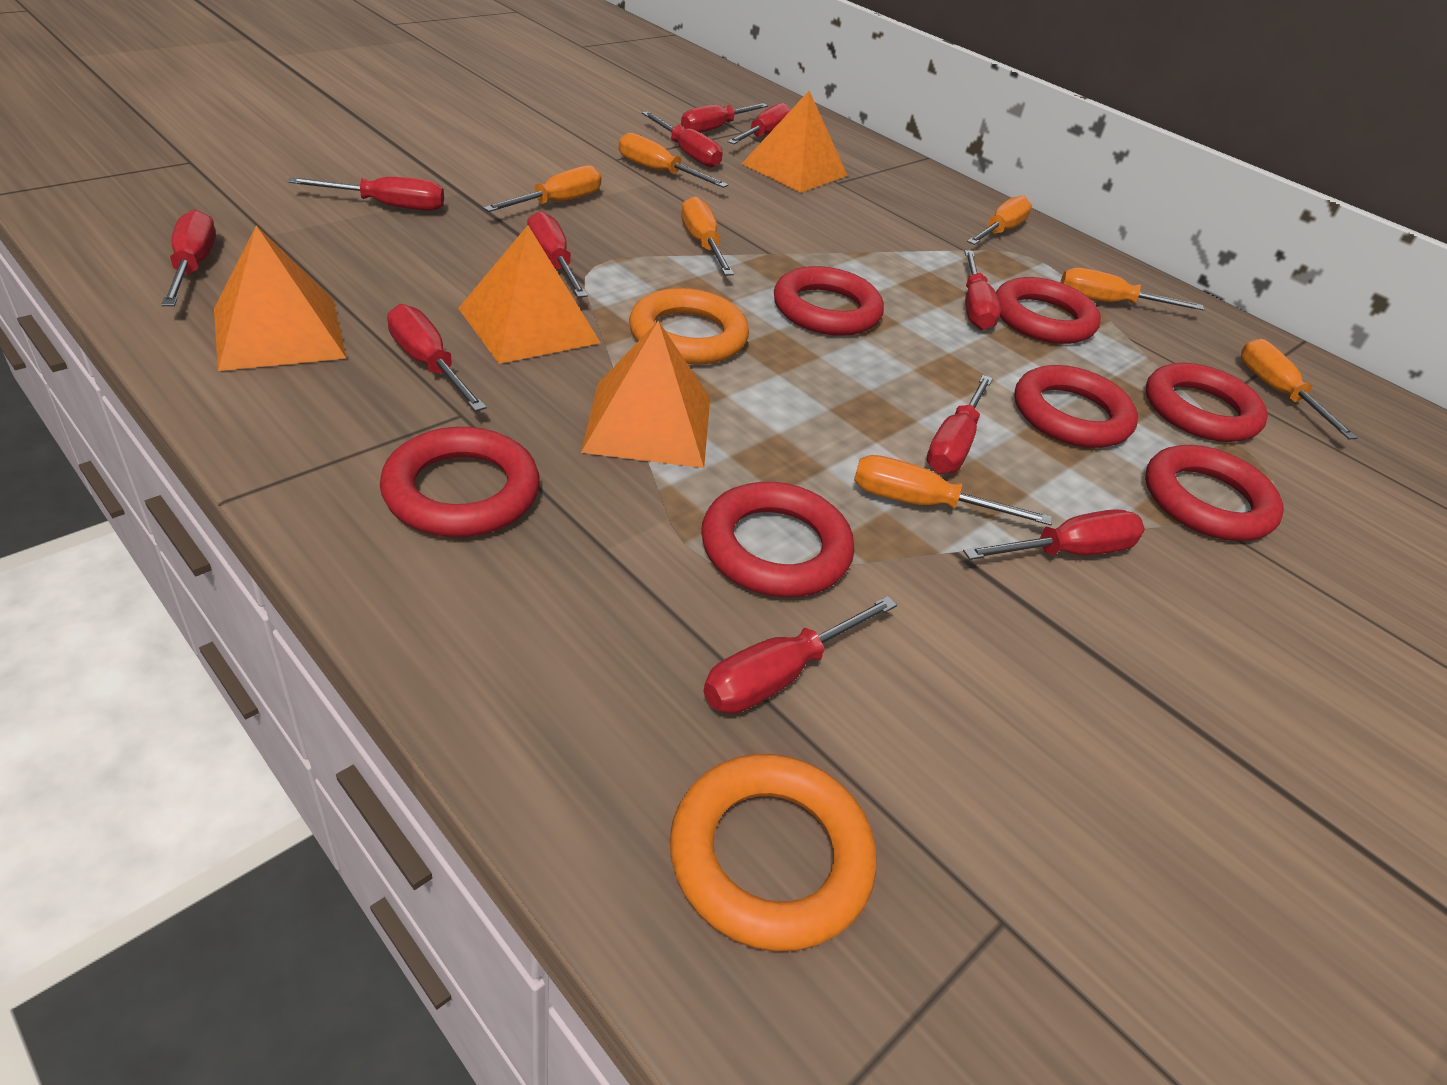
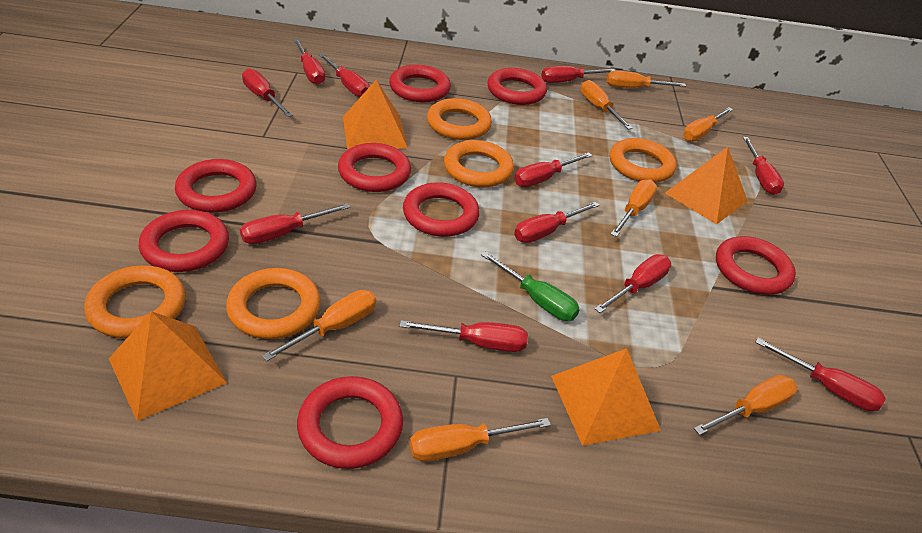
green screwdriver: none = 0 -> [481,251,580,321] = 1
orange ring: [629,288,749,365] [670,754,876,952] = 2 -> [84,265,185,338] [226,268,321,339] [427,98,492,140] [444,140,514,188] [610,138,676,183] = 5
red ring: [380,427,540,537] [701,482,854,597] [774,266,884,336] [996,277,1101,344] [1014,365,1138,448] [1145,445,1284,541] [1146,363,1268,442] = 7 -> [139,210,229,272] [175,159,256,213] [297,376,403,469] [338,143,411,192] [389,64,451,102] [403,182,479,237] [487,68,547,105] [716,236,796,295] = 8

